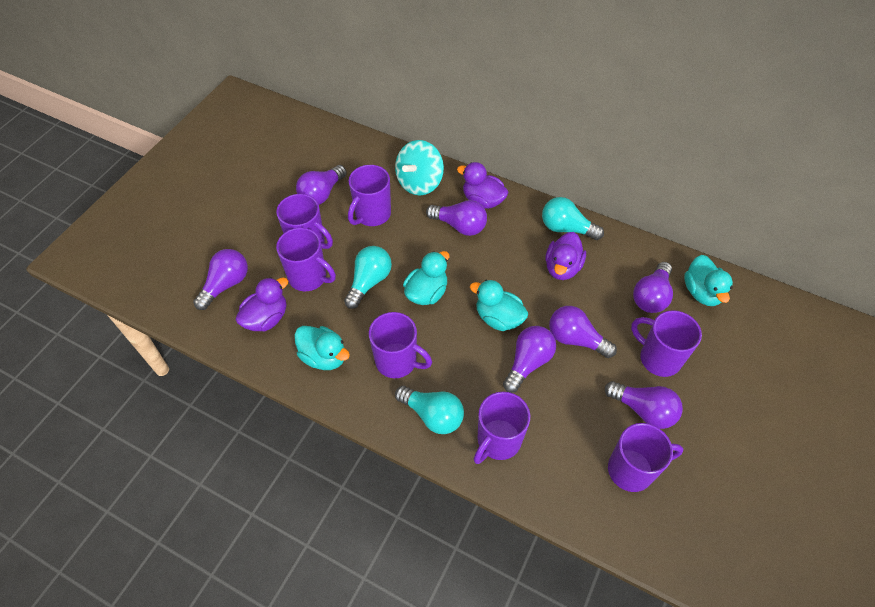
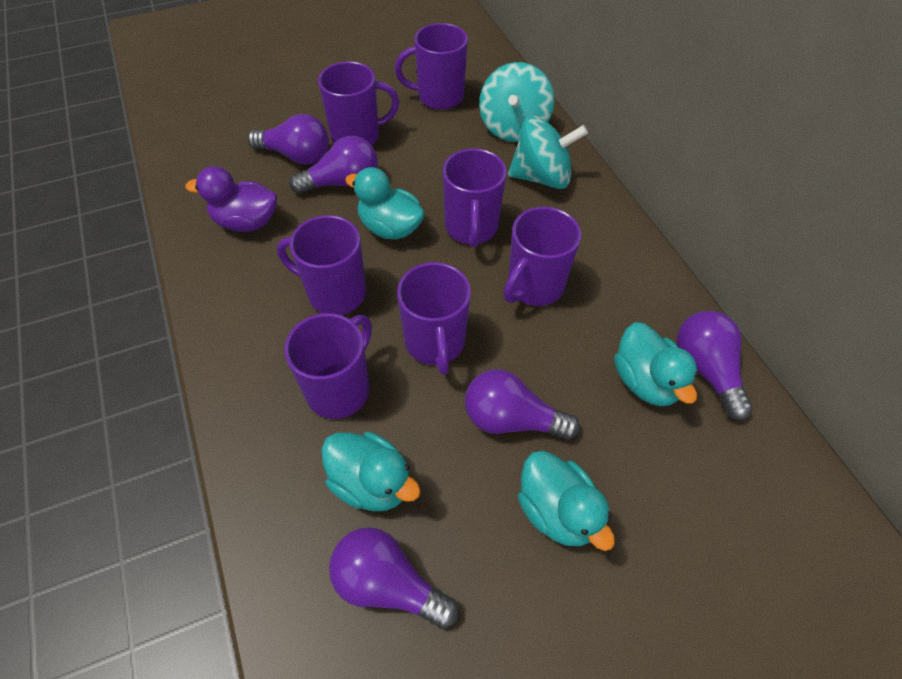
purple duck: [235,277,288,331] [457,162,509,209] [545,232,586,280] = 3 -> [185,166,277,232] = 1
purple light bulb: [193,249,248,310] [296,165,347,205] [426,200,487,236] [503,326,556,393] [549,306,617,358] [605,381,683,429] [633,262,673,313] = 7 -> [248,114,329,164] [289,136,378,194] [329,527,459,629] [465,369,580,440] [676,311,753,421] = 5
turquoise light bulb: [344,246,392,309] [395,386,464,434] [542,197,604,240] = 3 -> none = 0
turquoise spinning top: [395,140,444,195] = 1 -> [479,62,554,142] [508,116,588,189] = 2

